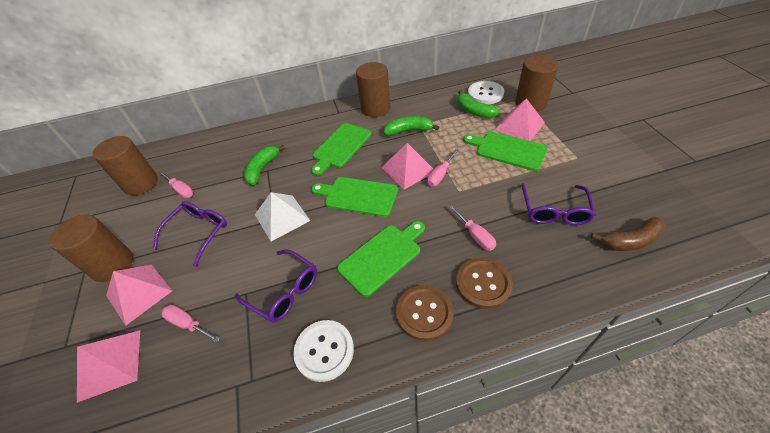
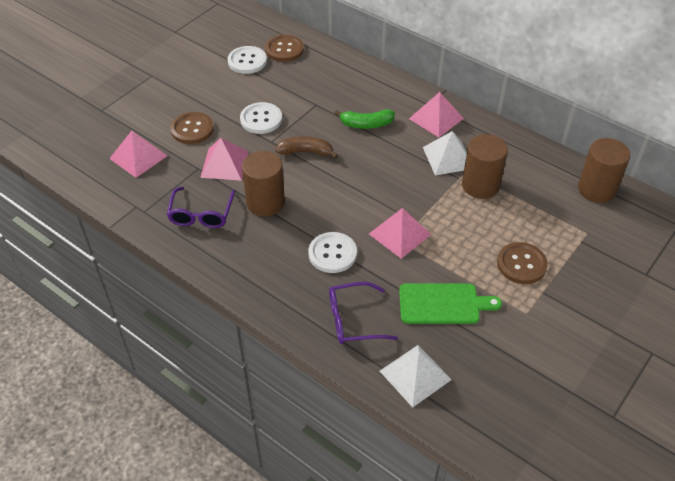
brown button: [396,285,454,341] [456,258,513,309] = 2 -> [170,112,214,144] [265,35,304,62] [497,242,548,284] = 3
brown cylinder: [49,214,133,282] [93,136,158,195] [356,62,390,117] [515,55,559,112] = 4 -> [242,151,285,216] [462,134,508,199] [578,138,630,203] = 3
green banana: [244,145,285,185] [384,116,439,136] [457,90,500,118] = 3 -> [334,109,395,129] = 1
green cutting board: [311,123,371,176] [311,177,398,217] [337,221,425,297] [463,132,548,171] = 4 -> [399,283,502,324] = 1
pink screwdriver: [159,171,193,198] [161,305,220,343] [427,149,459,186] [449,205,496,251] = 4 -> none = 0
purple glasses: [153,201,227,267] [235,249,317,322] [521,183,596,225] = 3 -> [167,187,235,228] [329,282,398,344] = 2
white button: [293,320,354,382] [468,81,504,104] = 2 -> [228,46,267,74] [240,102,282,134] [308,232,357,273] = 3
white pyramid: [255,192,310,241] = 1 -> [380,345,452,408] [423,131,467,175] = 2

